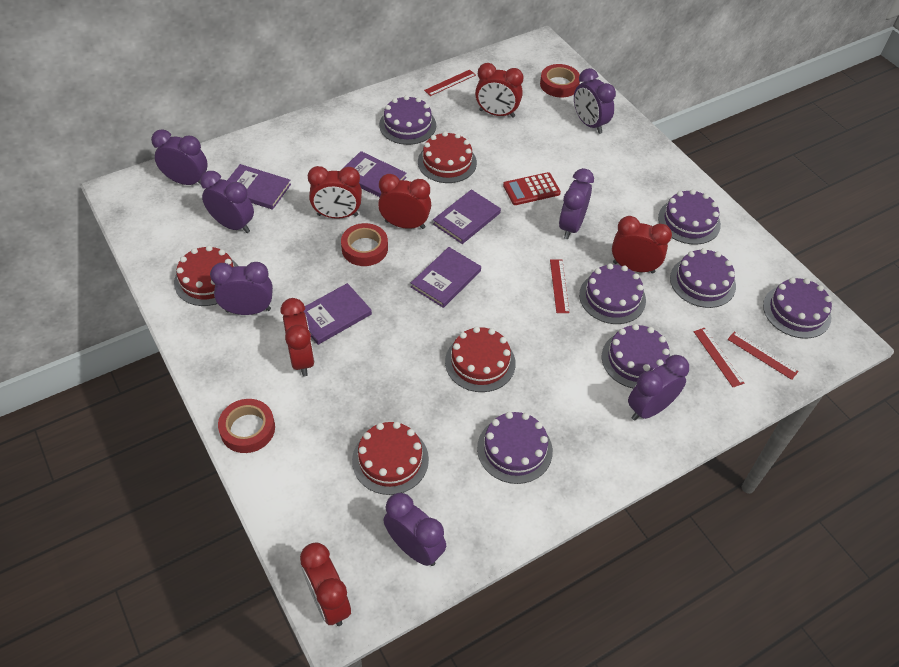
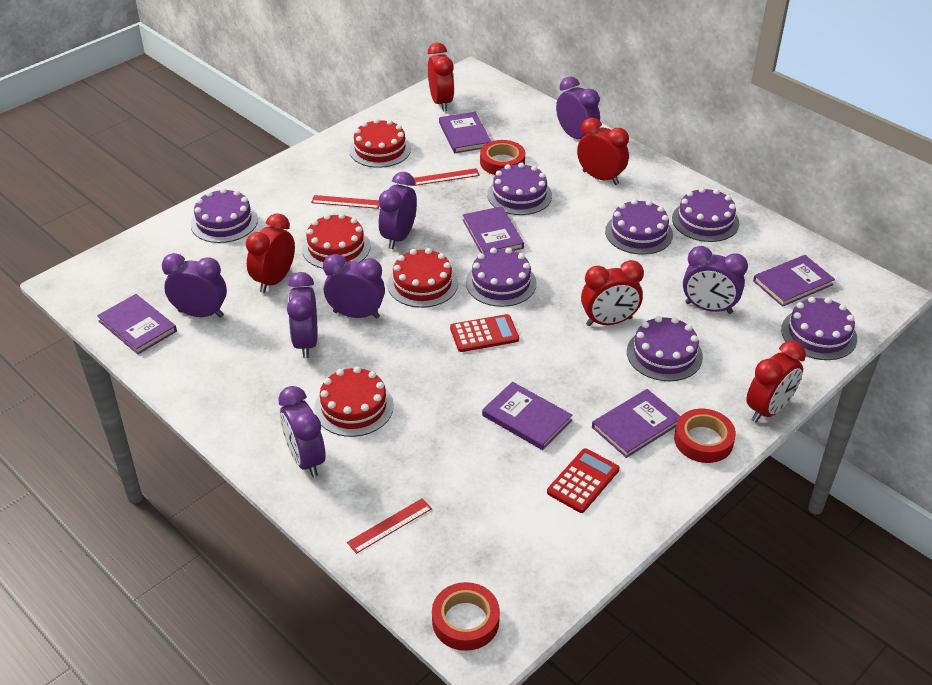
purple book: [227,164,291,210] [304,283,372,345] [341,151,407,197] [411,247,481,308] [433,189,501,244] = 5 -> [97,294,177,354] [439,112,491,153] [463,206,524,253] [482,382,572,450] [592,389,680,458] [753,255,835,307] = 6
red calculator: [503,172,561,205] = 1 -> [450,314,519,352] [547,448,619,513] = 2
red clock: [280,298,315,377] [300,542,351,626] [308,166,362,219] [378,174,431,229] [475,63,524,118] [612,216,672,274] = 6 -> [246,213,295,293] [428,43,454,111] [577,118,629,185] [581,260,644,326] [746,341,806,423] = 5
red ruler: [424,70,476,96] [550,259,570,313] [694,328,744,387] [728,331,799,380] = 4 -> [311,195,380,209] [347,498,432,554] [414,168,480,186] = 3

